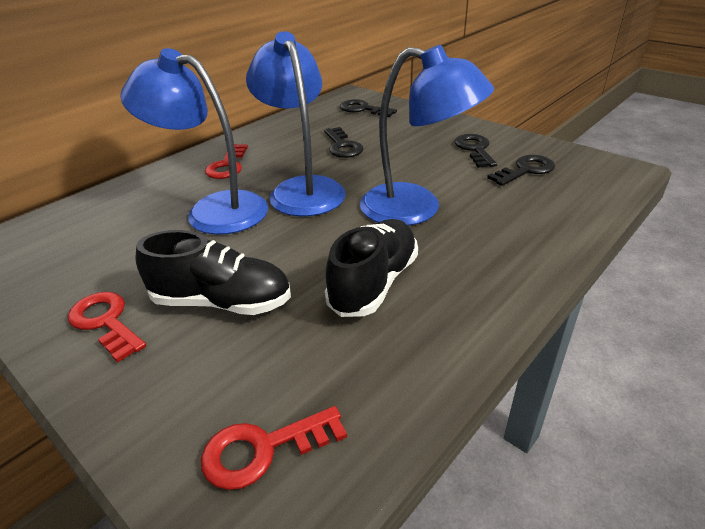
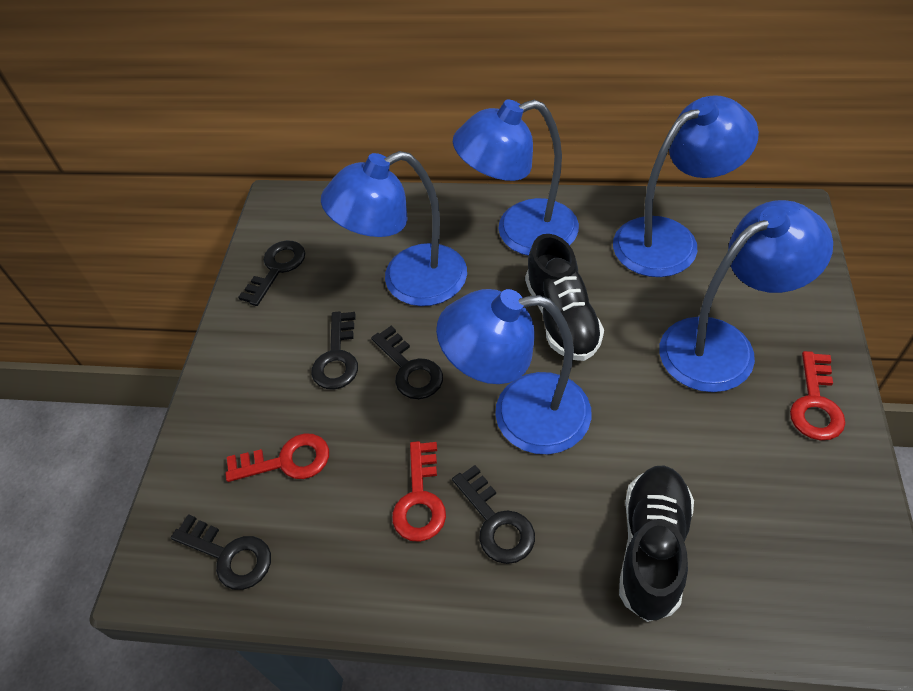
black key: [324,127,363,158] [340,99,397,117] [455,134,497,168] [487,155,555,186] = 4 -> [171,514,271,590] [238,240,305,306] [311,311,358,390] [371,326,443,399] [452,465,535,564] = 5
blue lamp: [120,48,268,235] [246,31,346,217] [360,45,494,226] = 3 -> [321,151,467,306] [436,289,591,455] [453,100,579,256] [613,95,759,277] [659,200,833,392] = 5

